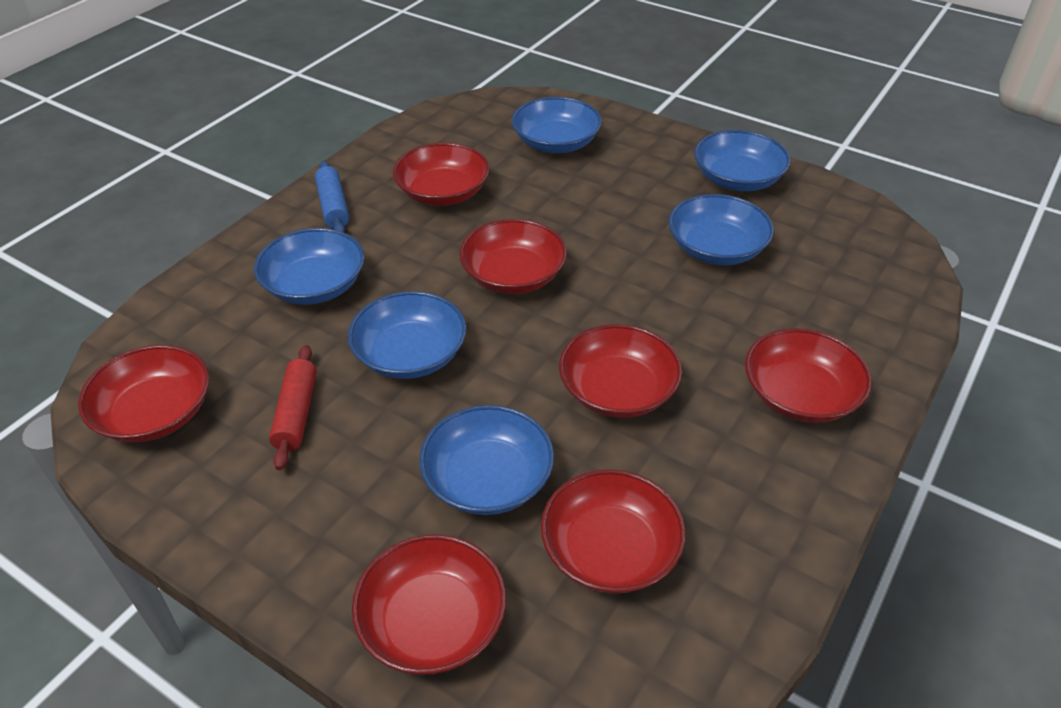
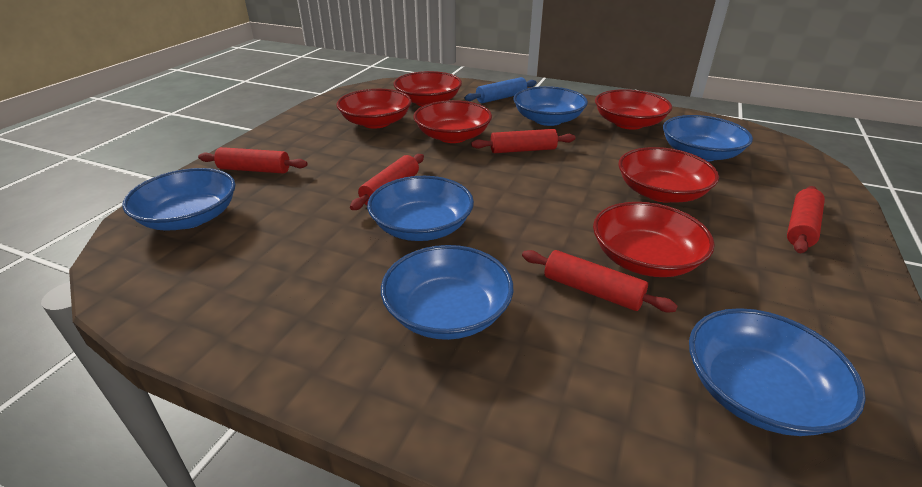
red bowl: [78,345,209,442] [352,534,506,675] [393,143,490,206] [459,219,567,294] [541,469,686,594] [559,324,682,418] [745,328,872,423] = 7 -> [336,89,411,129] [394,71,462,106] [413,100,492,143] [593,202,715,277] [595,89,672,130] [618,147,719,203] = 6
red rolling pin: [269,345,317,470] = 1 -> [198,147,307,174] [350,154,424,210] [471,129,576,153] [522,250,678,312] [787,186,825,253] = 5

